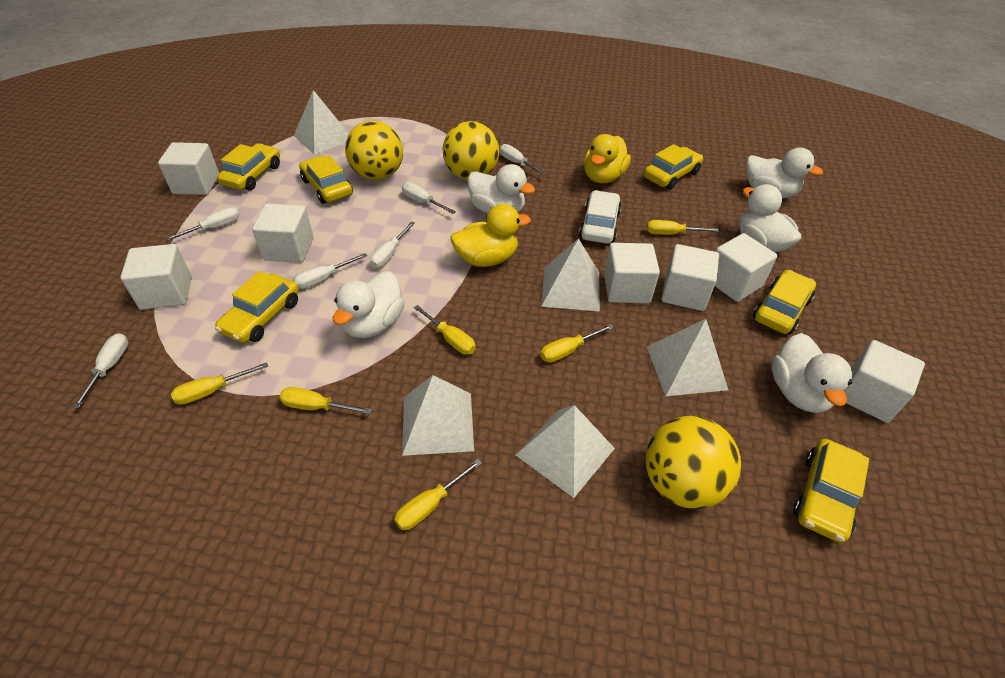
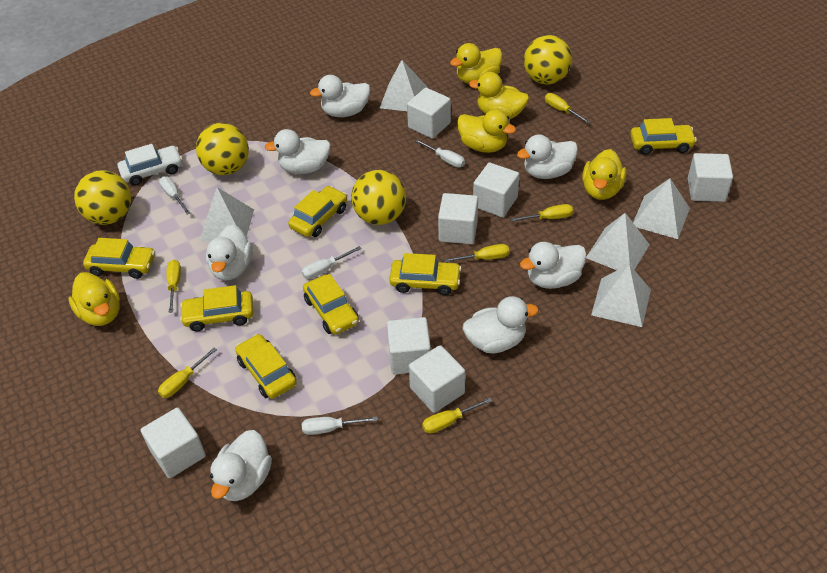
white duck: [333,271,404,338] [467,164,535,214] [739,184,801,253] [746,148,823,198] [771,333,852,413] = 5 -> [206,224,253,280] [210,430,272,501] [265,129,331,174] [310,75,370,117] [463,296,539,353] [517,134,578,179] [520,242,587,289] = 7
white screwdriver: [73,333,128,408] [165,207,240,241] [293,253,367,289] [369,221,415,268] [402,182,456,214] [500,144,547,175] = 6 -> [159,176,190,215] [301,246,362,279] [302,417,378,435] [415,139,465,167] = 4
yellow ball: [345,121,403,180] [443,121,499,180] [646,416,741,509] = 3 -> [74,170,131,225] [196,123,249,175] [351,170,406,225] [524,35,572,84] = 4
yellow car: [215,271,299,343] [217,144,280,191] [299,155,353,204] [644,144,703,190] [753,270,816,334] [793,439,869,543] = 6 -> [83,238,155,279] [180,285,253,331] [235,334,297,399] [288,186,347,237] [303,274,359,335] [389,253,461,295] [630,118,697,155] = 7
yellow duck: [450,204,531,267] [584,134,631,183] = 2 -> [68,272,120,326] [450,43,503,84] [457,109,516,153] [469,72,529,119] [582,149,627,200] = 5

